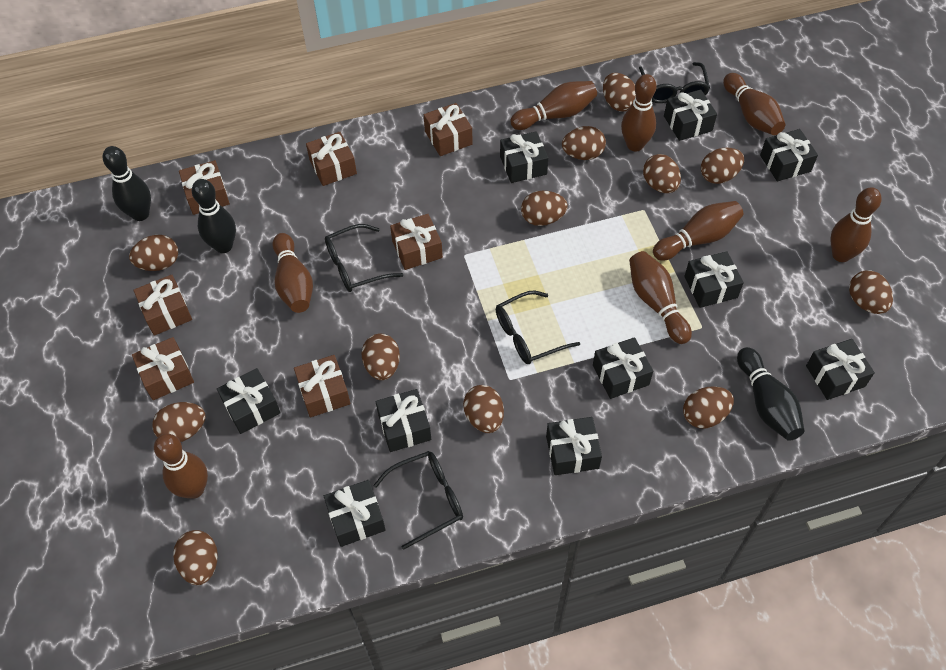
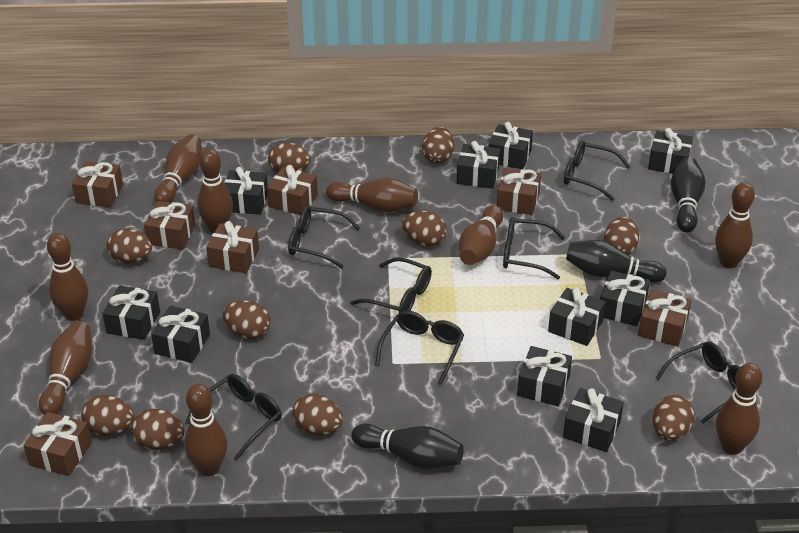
black glasses: [325,224,403,292] [373,451,463,550] [496,290,580,364] [639,62,710,103] = 4 -> [185,374,282,461] [288,205,360,268] [350,257,432,313] [375,310,464,385] [503,217,565,279] [564,141,631,201] [656,342,740,423] = 7
brown bowling pin: [154,434,208,499] [272,233,313,313] [510,81,597,130] [621,74,656,151] [629,251,692,344] [653,201,744,261] [723,73,785,135] [830,187,882,262] = 8 -> [39,321,92,415] [47,233,88,321] [154,134,202,203] [184,384,228,476] [197,149,233,233] [326,178,418,212] [459,205,503,265] [715,182,755,268] [716,363,762,455] = 9
brown egg: [129,235,178,271] [152,402,206,442] [173,530,218,585] [362,334,400,380] [463,385,504,433] [521,191,568,226] [562,126,606,160] [603,73,636,111] [643,154,681,193] [683,386,734,429] [701,148,744,184] [849,271,893,314] = 12 -> [81,395,134,436] [107,228,152,263] [131,408,185,450] [223,300,270,339] [268,142,311,173] [292,394,343,435] [402,211,447,247] [422,127,454,164] [604,217,639,255] [653,395,695,441] = 10

